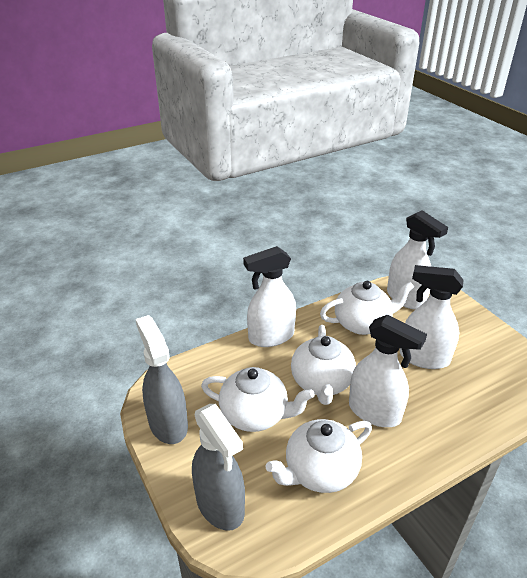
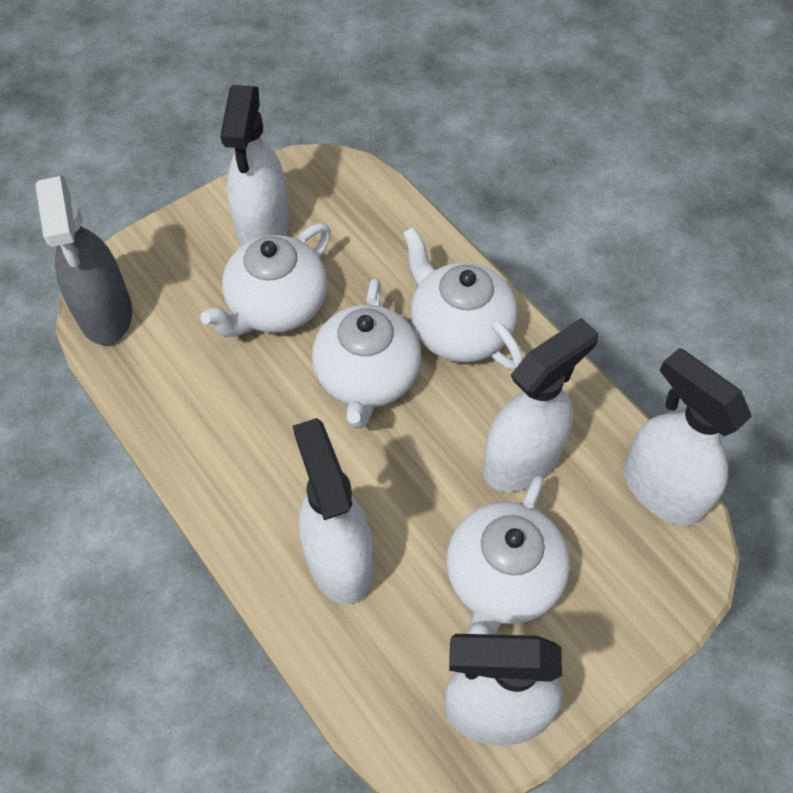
grey spray bottle: [135,315,188,444] [192,404,245,531] = 2 -> [35,175,132,345] = 1
white spray bottle: [243,246,296,347] [349,315,427,427] [387,210,448,309] [400,265,464,369] = 4 -> [220,85,290,246] [293,418,374,605] [445,634,562,745] [483,318,598,492] [624,348,752,525] = 5

